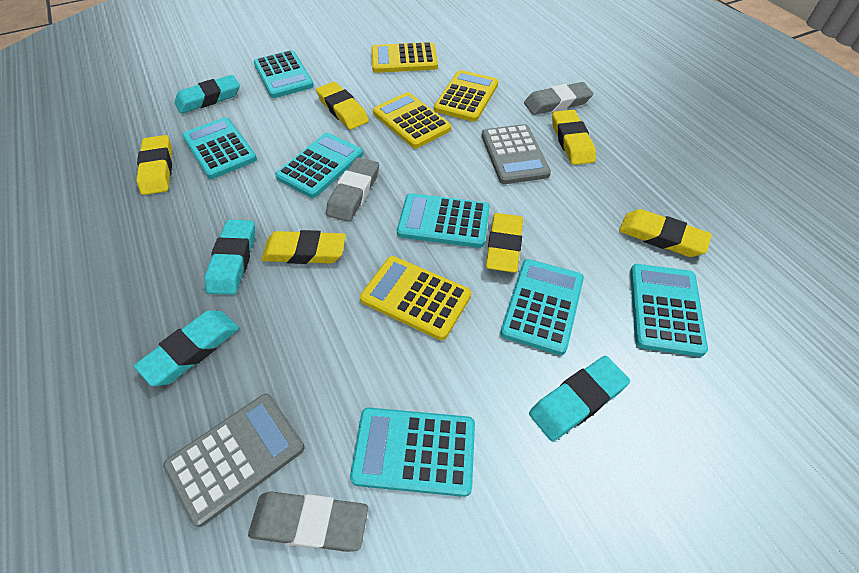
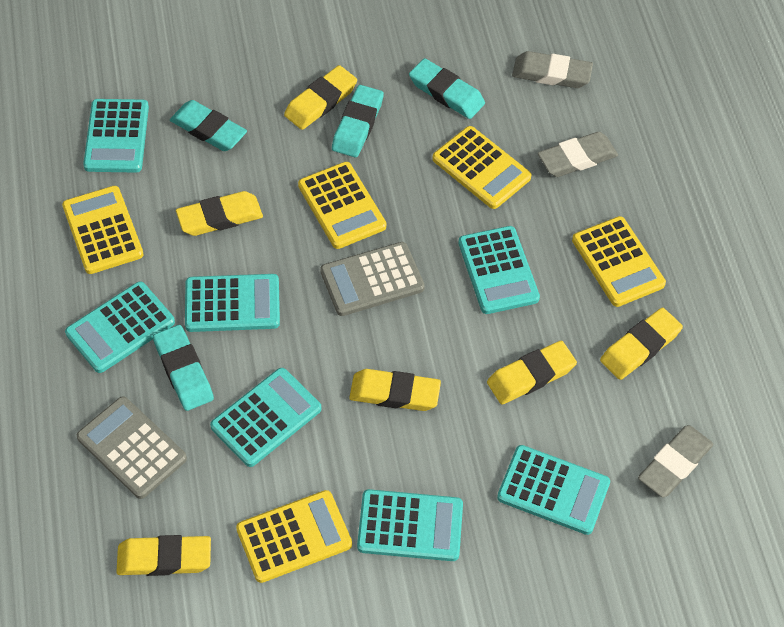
yellow calculator: [360,256,471,340] [371,42,438,73] [373,92,451,148] [434,70,498,122] = 4 -> [62,186,144,274] [236,490,352,583] [298,162,386,249] [432,126,532,209] [572,216,666,307] = 5

